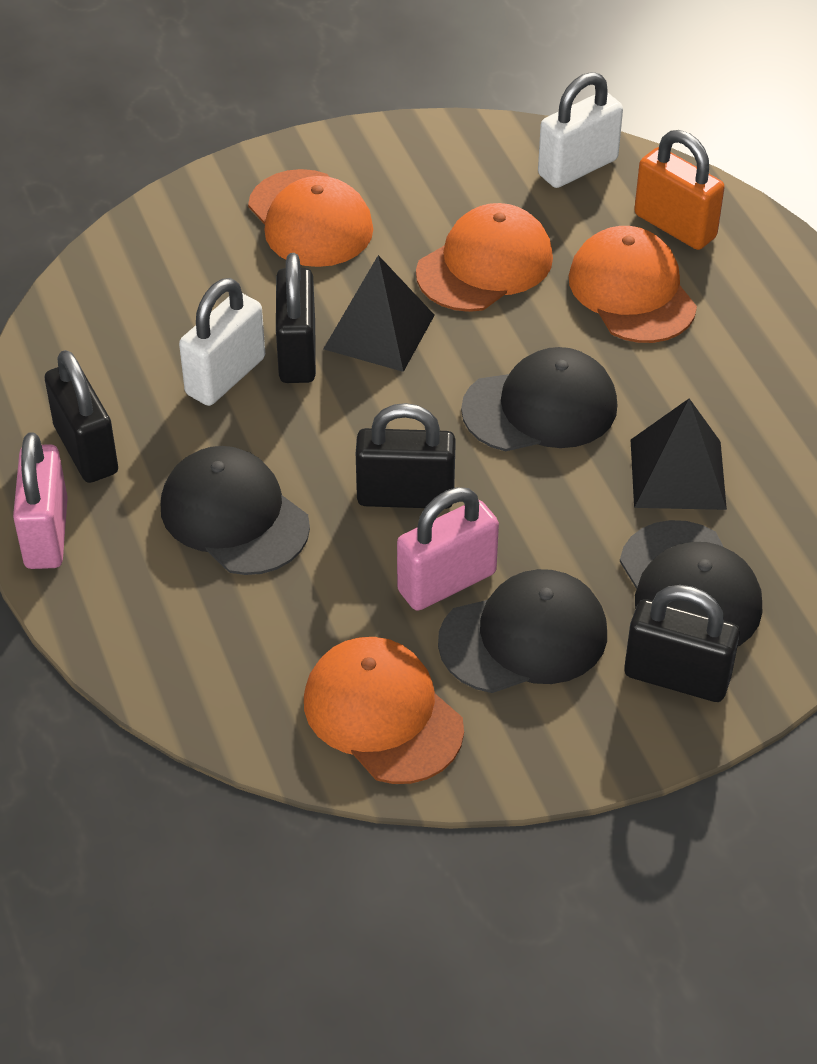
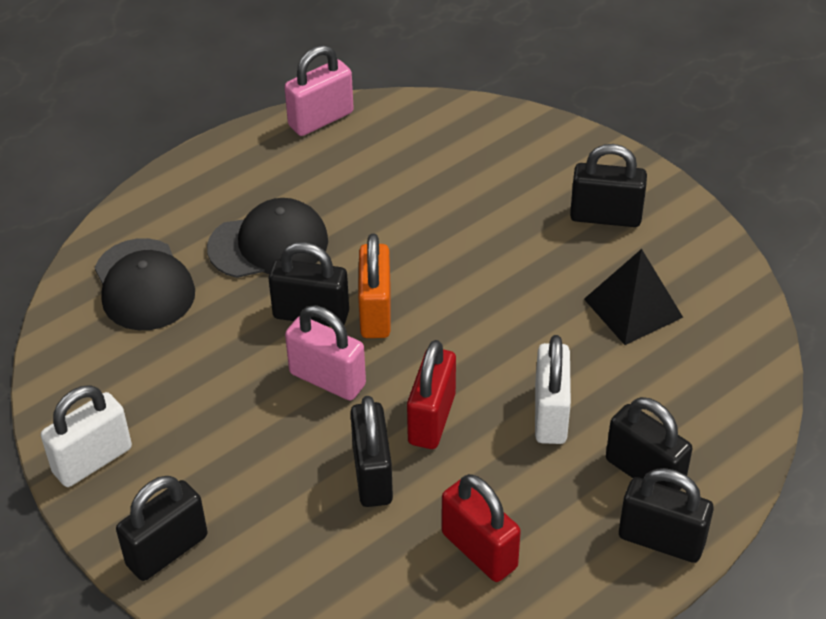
black cap: [161,446,310,575] [438,569,607,693] [461,347,617,451] [620,520,762,646] = 4 -> [95,238,195,330] [207,198,328,278] = 2
black padlock: [45,350,118,483] [276,253,316,383] [356,403,456,509] [624,585,740,702] = 4 -> [116,476,207,581] [269,242,349,326] [350,396,393,507] [570,144,647,227] [606,397,692,490] [619,468,714,563] = 6
black pyramid: [324,255,435,372] [631,398,727,510] = 2 -> [584,249,683,345] = 1
orange cap: [248,169,373,267] [304,637,464,784] [416,203,553,312] [569,226,697,343] = 4 -> none = 0
red padlock: none = 0 -> [407,340,456,449] [442,474,521,582] = 2

